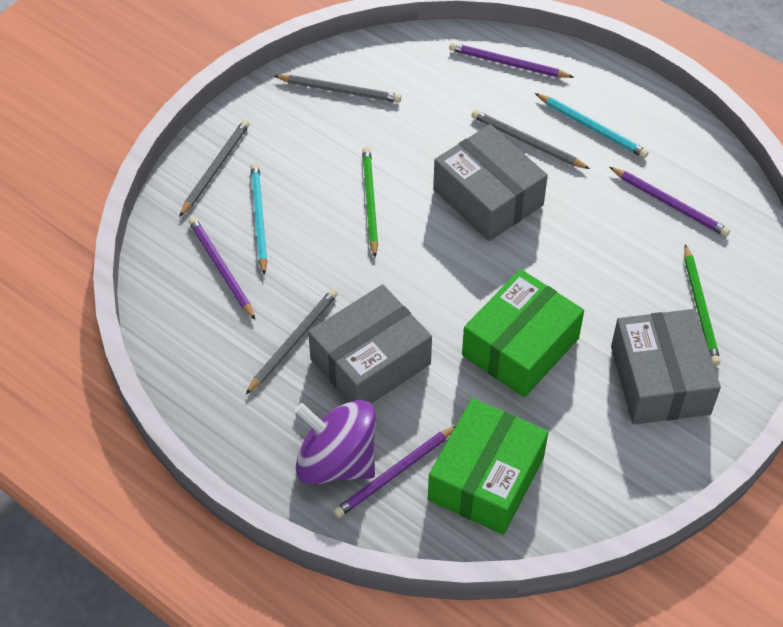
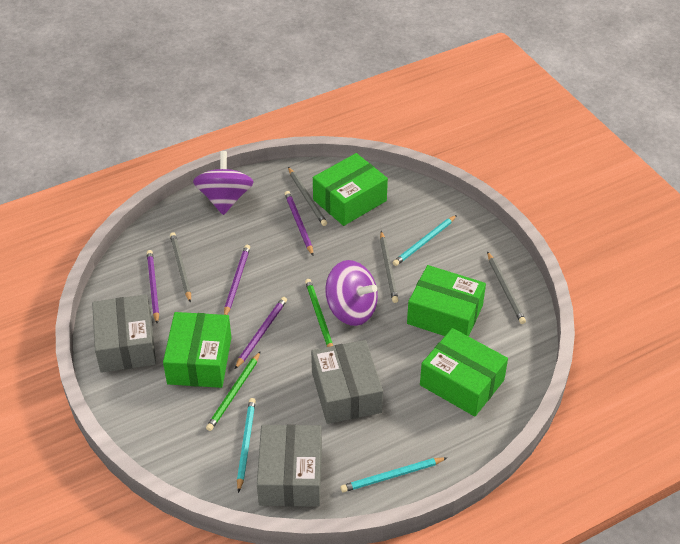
green box: [428,398,548,535] [462,269,584,398] = 2 -> [163,312,231,388] [313,153,388,226] [407,265,486,336] [420,328,508,417] = 4
purple spinning top: [295,400,376,484] = 1 -> [193,151,254,215] [325,260,378,326] = 2
turquoise pencil: [251,163,268,275] [535,93,649,158] = 2 -> [237,398,256,493] [340,457,447,492] [392,215,457,266] = 3

